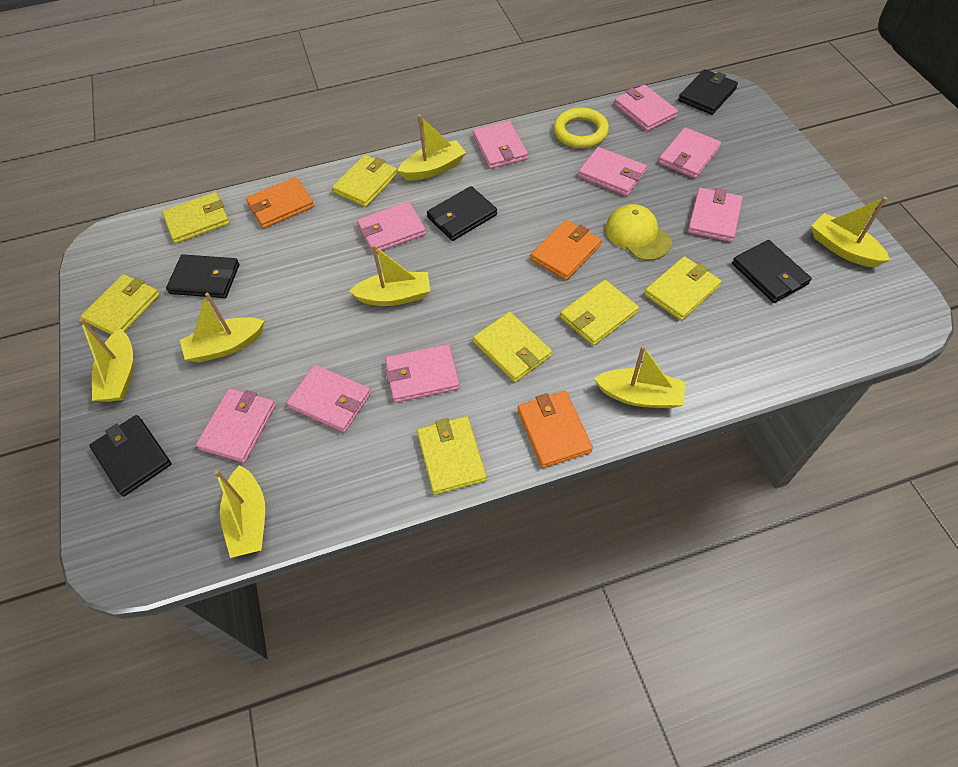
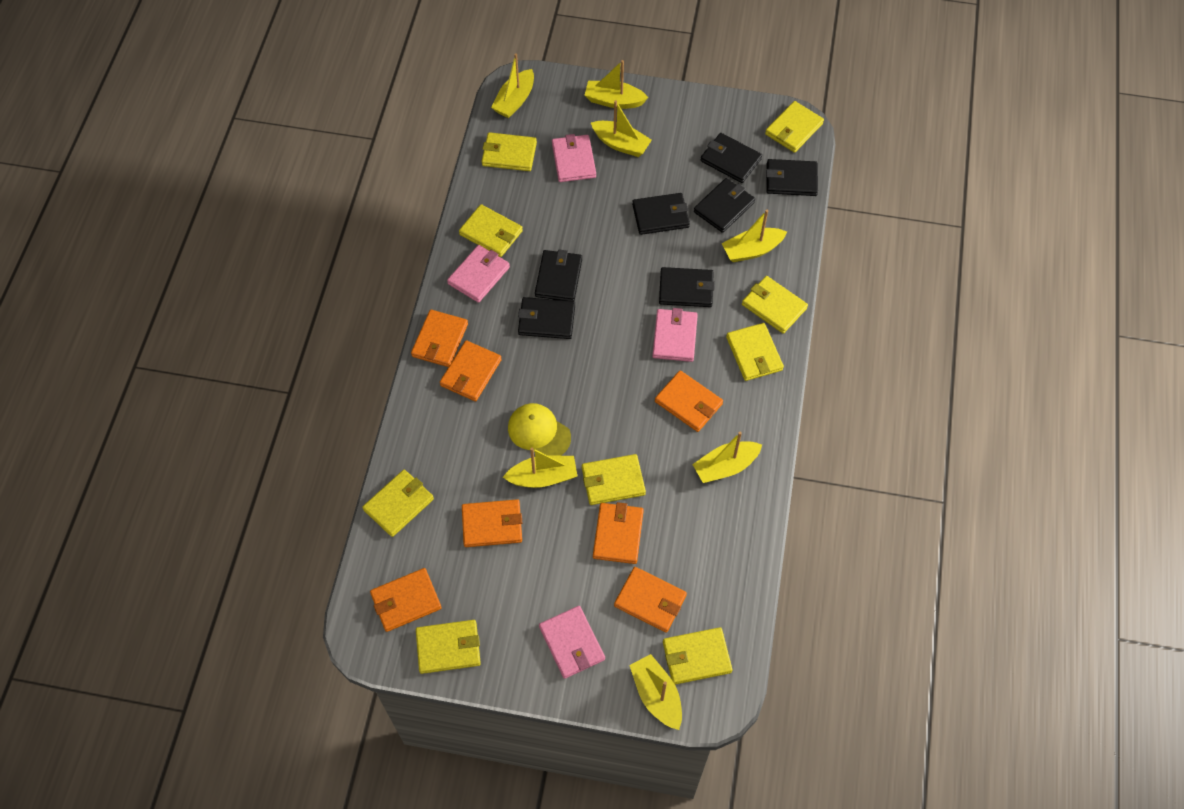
black wallet: [89,415,171,496] [166,254,239,298] [427,186,497,241] [678,69,738,115] [732,240,812,303] = 5 -> [518,297,575,339] [535,250,582,301] [632,193,690,235] [659,267,715,307] [694,178,755,233] [701,133,762,183] [766,159,818,196] = 7
orange wallet: [246,177,314,228] [518,391,593,468] [530,220,602,280] = 3 -> [370,568,442,632] [411,310,468,367] [440,340,502,401] [462,499,522,547] [593,502,644,564] [614,567,687,633] [655,370,723,432] = 7
pink wallet: [196,388,276,463] [287,365,371,432] [357,201,426,253] [385,344,460,403] [473,121,528,169] [578,147,647,196] [614,85,678,131] [658,128,721,178] [688,188,743,242] = 9 -> [447,245,510,303] [539,606,605,679] [552,134,596,182] [652,308,698,362] = 4
yellow ring: [554,108,609,148] = 1 -> none = 0
yellow wallet: [81,274,160,335] [162,192,230,243] [332,155,398,207] [417,416,487,495] [473,312,552,382] [560,280,639,346] [644,256,722,321] = 7 -> [362,470,434,537] [416,620,481,674] [459,204,523,257] [482,132,537,171] [582,454,646,505] [663,627,733,685] [726,323,784,381] [742,276,808,334] [765,101,824,153] = 9

